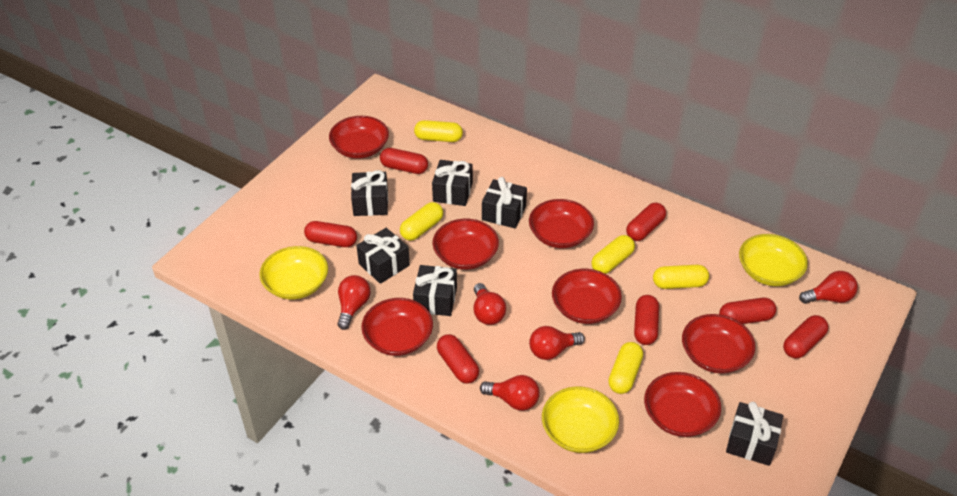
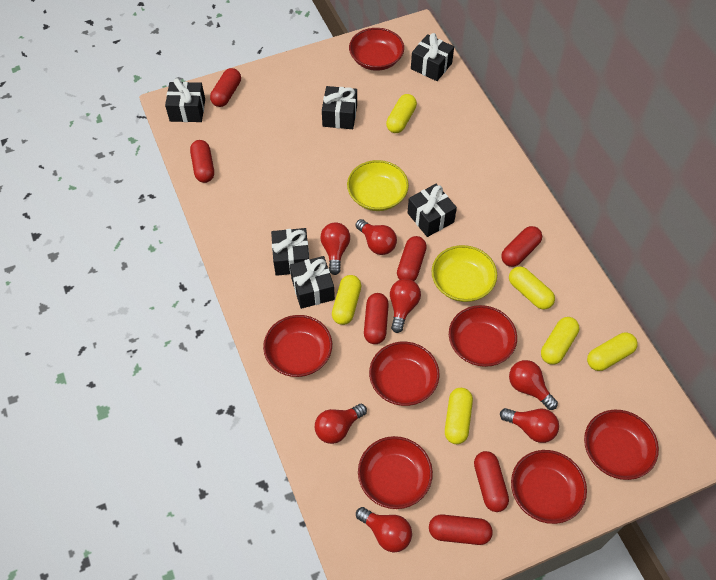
red light bulb: [338,275,371,330] [473,283,506,325] [480,375,540,411] [529,326,585,360] [799,271,858,304] = 5 -> [315,404,367,444] [320,222,350,275] [355,219,397,255] [356,507,412,553] [390,279,421,333] [500,408,559,443] [509,360,558,410] = 7
yellow bowl: [259,246,328,300] [542,386,619,453] [739,234,808,286] = 3 -> [347,160,409,211] [432,245,497,302] = 2
yellow capsule: [400,202,443,241] [414,120,463,142] [591,235,635,274] [608,342,643,394] [653,265,709,289] = 5 -> [332,275,361,325] [386,94,417,133] [445,388,473,444] [509,266,555,310] [541,317,579,365] [587,333,638,371] = 6

